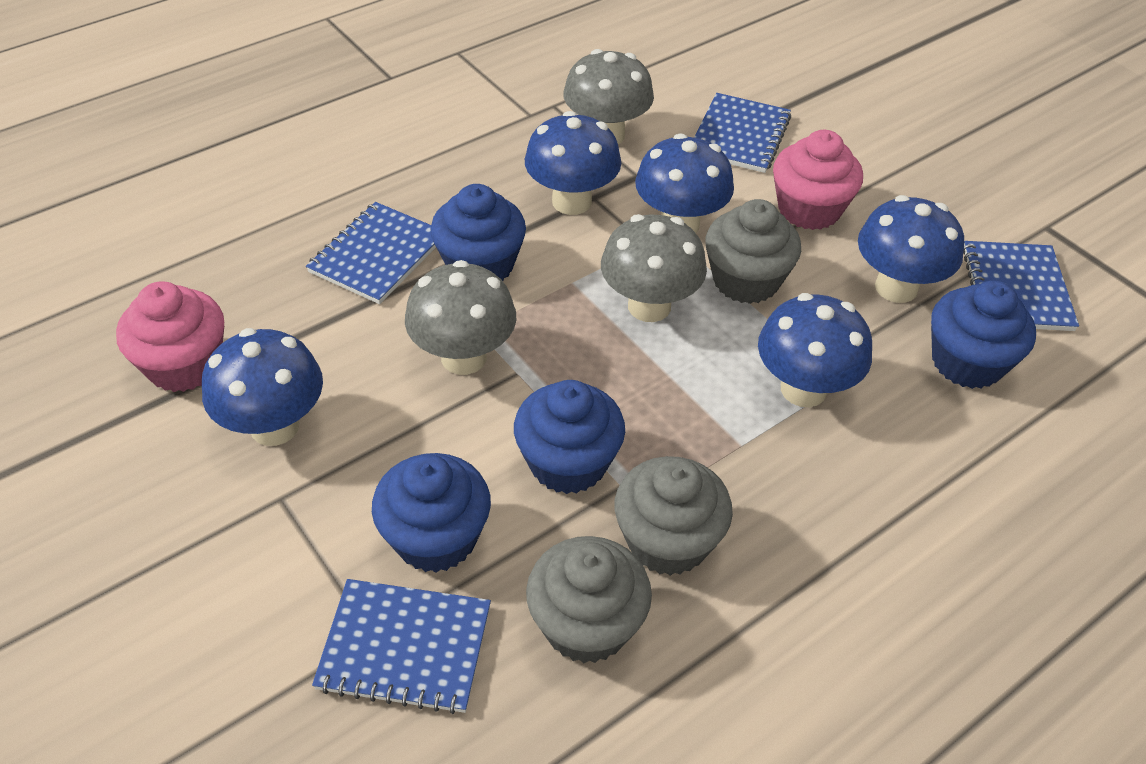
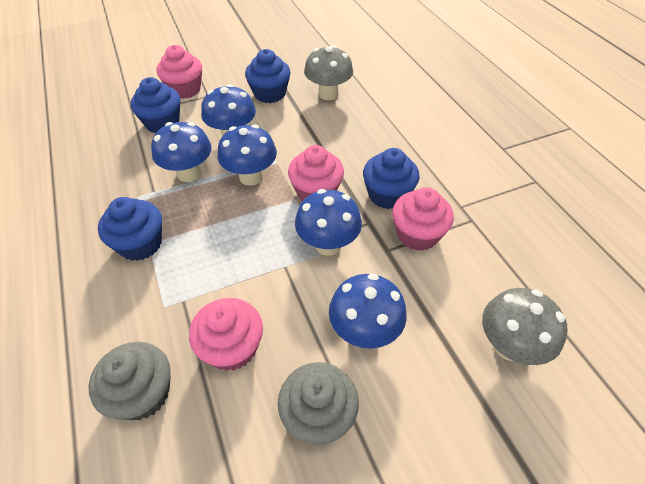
blue notebook: [306,202,436,304] [312,579,491,714] [694,93,791,173] [963,241,1079,331] = 4 -> none = 0
grey cupcake: [526,536,652,663] [614,456,733,576] [705,199,801,304] = 3 -> [89,342,171,420] [278,362,359,445] = 2
grey mushroom: [405,260,516,375] [563,49,654,144] [601,214,707,322] = 3 -> [304,45,353,100] [482,288,568,365] = 2
pink cupcake: [116,282,224,392] [773,130,863,230] = 2 -> [156,45,202,99] [189,298,263,371] [288,145,344,201] [392,187,454,251] = 4

